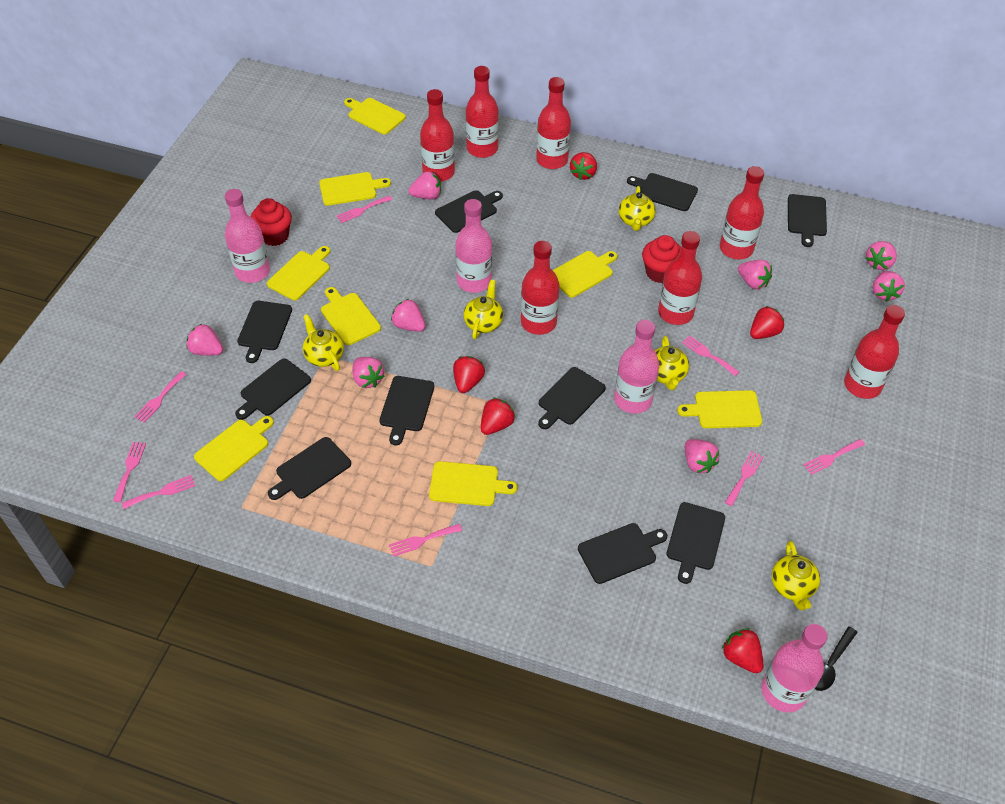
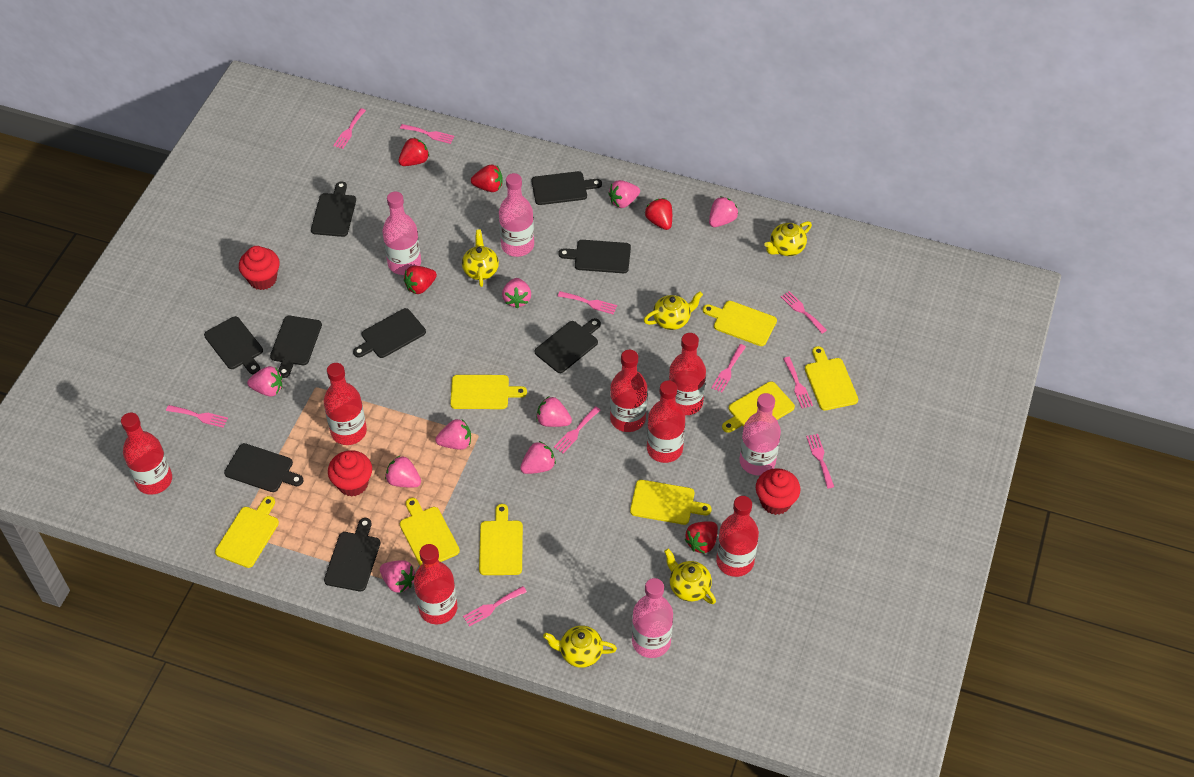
black cutting board: [235,359,311,420] [237,301,292,363] [268,437,351,500] [379,376,434,445] [435,190,503,233] [538,367,606,429] [578,523,667,584] [627,173,698,211] [666,502,725,584] [788,194,827,247] = 10 -> [204,316,263,374] [224,443,303,492] [270,316,322,378] [311,181,356,237] [324,518,380,591] [353,308,426,358] [531,171,602,205] [535,318,601,373] [558,240,631,273] = 9
black spoon: [815,626,858,691] = 1 -> none = 0
pink fork: [113,442,146,502] [122,475,195,509] [134,371,187,423] [336,196,392,223] [389,524,462,557] [682,335,739,376] [725,451,764,506] [803,439,865,475] = 8 -> [166,405,228,428] [333,108,366,149] [400,124,455,144] [463,586,527,627] [554,406,601,453] [558,291,617,315] [711,344,746,393] [781,291,827,333] [783,357,813,408] [806,434,834,488] = 10
pink strawberry: [187,324,223,356] [352,357,385,388] [391,299,426,332] [409,171,441,199] [685,439,719,473] [738,260,772,289] [866,241,897,270] [873,271,905,302] = 8 -> [247,366,282,397] [380,560,416,593] [385,455,421,487] [435,419,471,450] [502,278,531,308] [520,441,556,474] [536,397,572,427] [608,180,640,208] [709,196,738,227] = 9
red cupcake: [251,198,292,246] [642,235,681,283] = 2 -> [239,246,280,290] [328,450,372,497] [756,468,801,515] = 3

